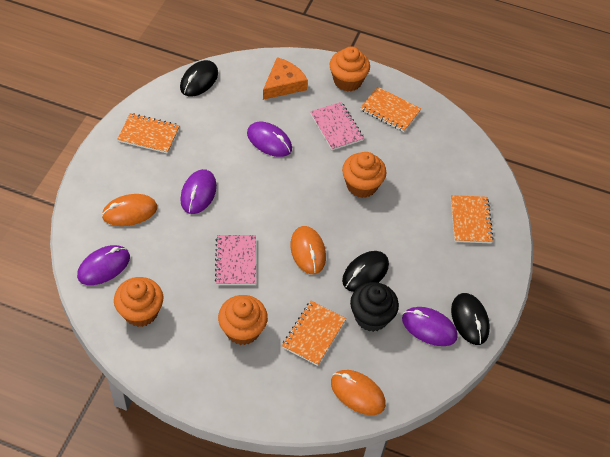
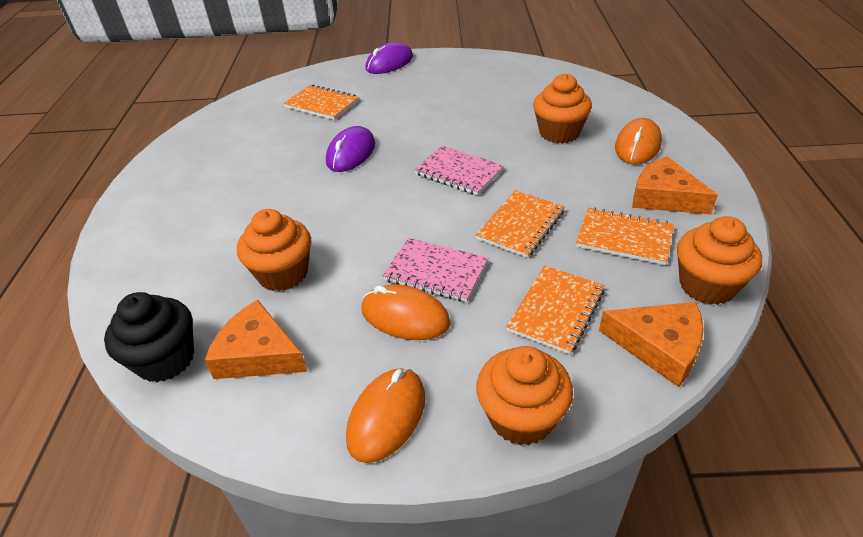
black mouse: [180,60,218,97] [342,251,389,292] [451,293,490,345] = 3 -> none = 0
orange cheese: [263,57,308,100] = 1 -> [204,300,308,379] [599,302,704,387] [632,156,718,214] = 3
purple mouse: [77,245,130,285] [180,169,217,214] [247,122,292,157] [402,307,458,346] = 4 -> [326,126,375,172] [365,42,413,74] = 2

